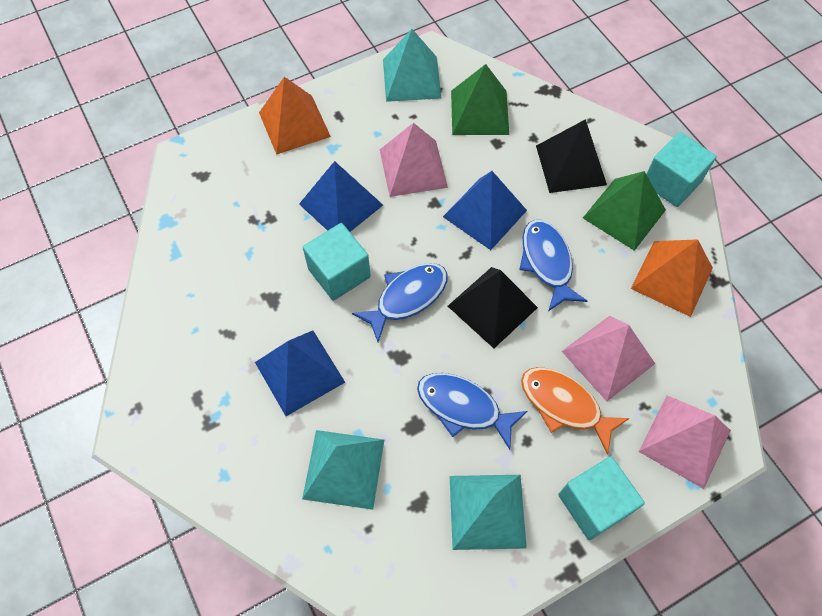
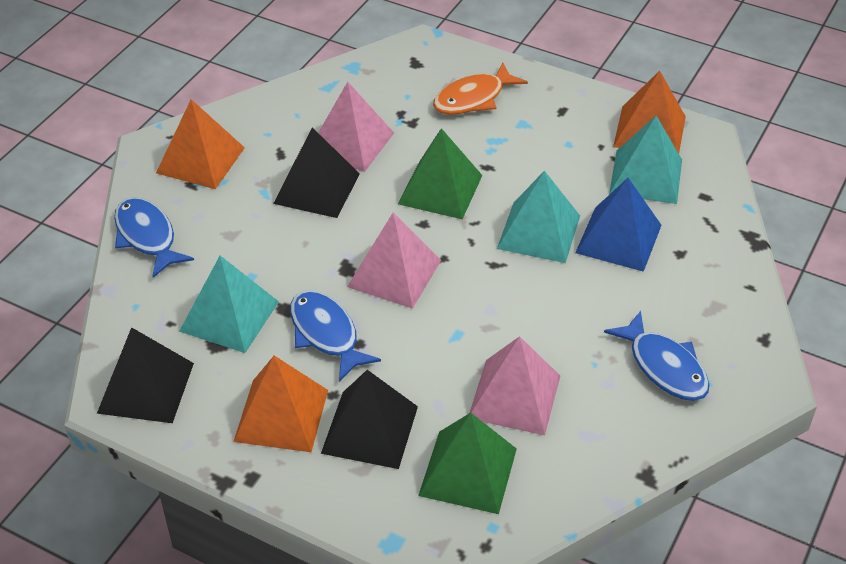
black pyramid: [448,267,538,348] [536,119,607,193] = 2 -> [97,327,194,423] [273,127,360,218] [321,370,418,469] = 3
blue pyramid: [255,331,345,416] [299,161,383,232] [443,171,527,250] = 3 -> [575,178,662,272] = 1
orange pyramid: [259,77,331,155] [631,239,713,317] = 2 -> [156,99,245,189] [233,356,328,452] [613,70,686,153] = 3
turquoise cube: [303,223,371,301] [558,456,645,540] [646,132,717,207] = 3 -> none = 0

